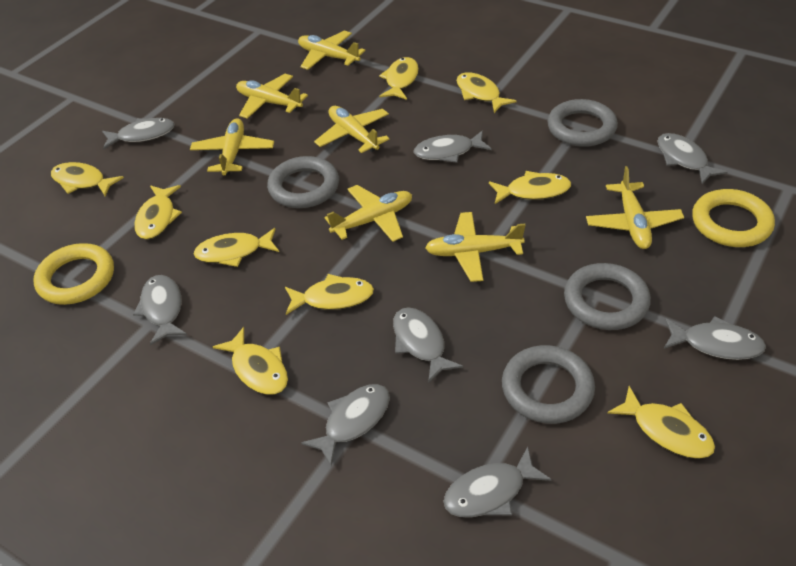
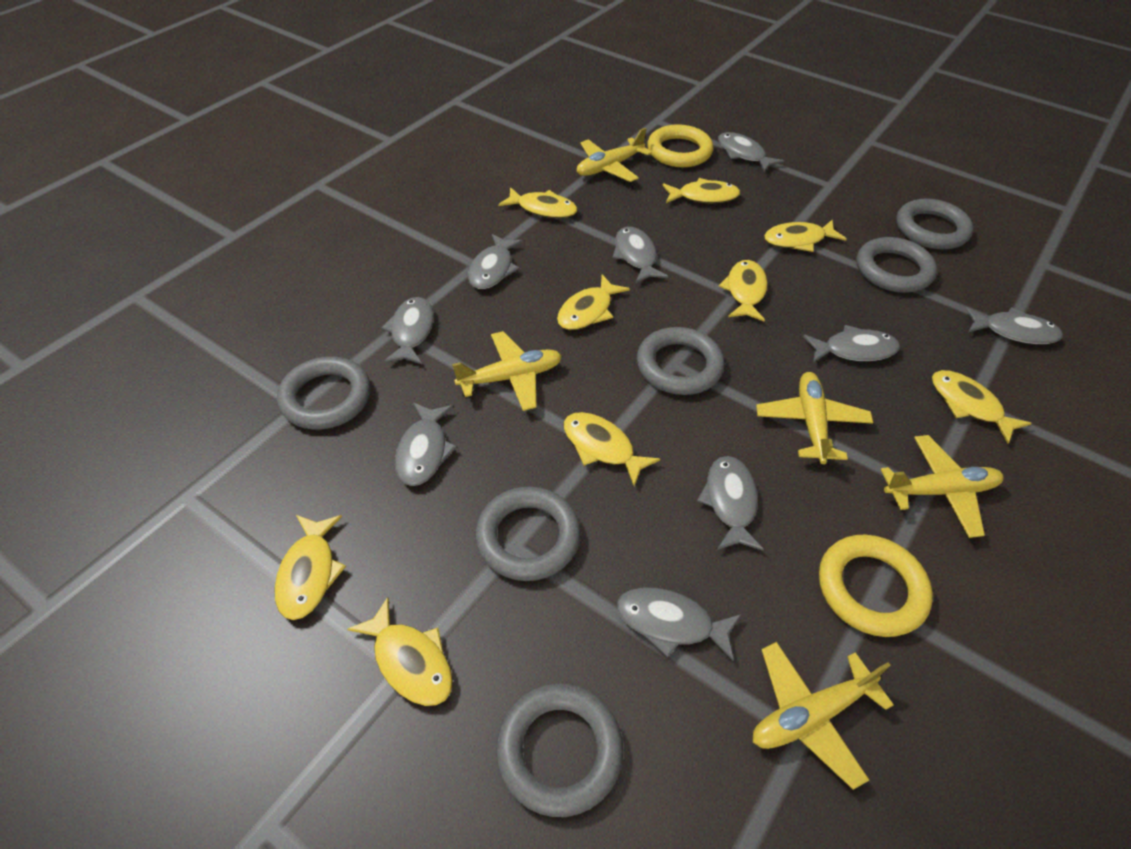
grey fish: [102,118,175,149] [133,275,187,345] [301,384,390,466] [393,307,463,383] [414,131,492,163] [443,447,552,517] [657,133,728,184] [664,316,766,360] = 8 -> [381,297,434,364] [395,403,457,486] [468,234,523,289] [612,227,668,284] [617,588,741,661] [697,456,764,551] [718,132,784,172] [803,325,900,363] [965,307,1063,344] = 9
grey ring: [267,156,339,208] [502,345,595,424] [547,99,618,147] [564,263,651,330] = 4 -> [277,357,371,430] [475,487,581,581] [496,684,623,817] [637,327,725,395] [857,237,937,293] [896,198,973,250] = 6
yellow plane: [190,118,274,175] [236,74,308,119] [298,31,365,70] [314,106,390,153] [324,185,412,242] [425,212,525,282] [586,166,684,249] = 7 -> [452,331,562,411] [577,128,652,182] [753,642,894,790] [756,372,873,464] [880,435,1003,538] = 5

